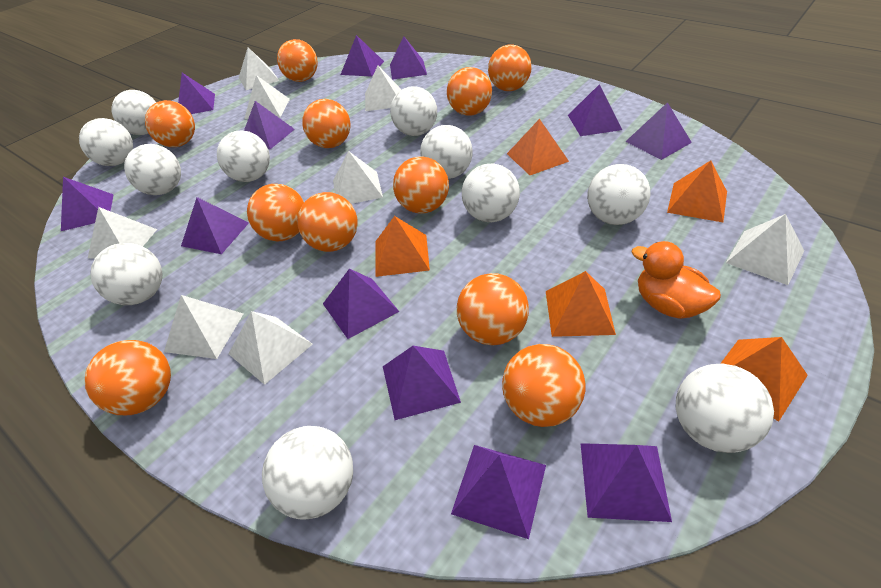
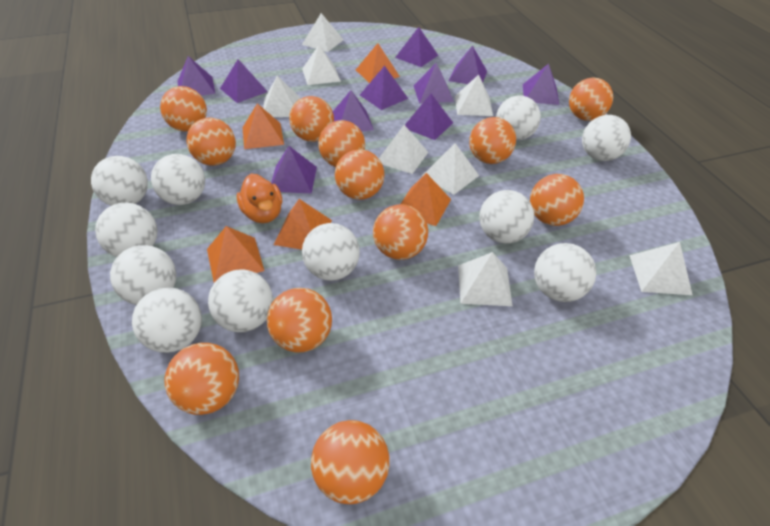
orange ball: [85,340,171,415] [145,100,195,147] [247,184,304,241] [277,39,318,82] [297,192,358,252] [302,99,350,148] [393,156,449,214] [447,67,492,116] [457,273,529,345] [488,44,532,91] [502,344,585,427] = 11 -> [160,86,207,131] [164,343,239,415] [187,118,236,166] [267,288,332,353] [289,96,334,142] [311,420,390,504] [318,120,365,167] [335,149,384,200] [373,204,428,260] [469,117,516,164] [530,174,584,226] [569,78,613,121] = 12
purple pyramid: [61,177,114,231] [178,73,215,114] [181,197,249,254] [244,101,295,149] [323,269,399,339] [341,35,384,77] [383,346,461,420] [390,36,427,80] [451,445,546,539] [568,84,622,136] [580,443,672,522] [625,102,692,160] = 12 -> [178,56,215,96] [220,59,268,103] [271,146,317,193] [333,90,374,132] [360,65,408,110] [395,27,438,67] [405,94,453,140] [413,63,454,104] [449,46,487,84] [523,64,559,105] = 10

